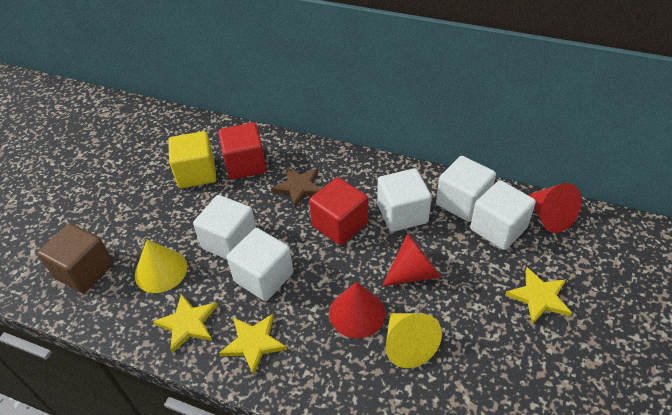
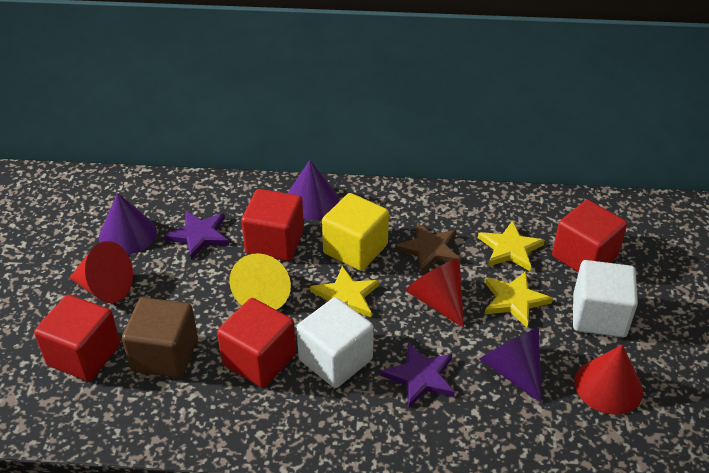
purple cone: none = 0 -> [99,193,157,255] [288,160,339,220] [479,328,542,403] = 3
purple star: none = 0 -> [164,211,229,260] [381,342,455,408] = 2
red cube: [218,122,266,180] [309,177,368,246] = 2 -> [34,295,121,381] [217,298,296,388] [241,189,304,261] [552,200,627,272] = 4
white cube: [193,195,256,260] [227,228,293,301] [377,168,432,232] [436,156,496,222] [470,180,536,250] = 5 -> [297,297,374,388] [573,260,638,338] = 2
yellow cone: [135,239,187,293] [386,313,442,368] = 2 -> [229,253,291,310] = 1

